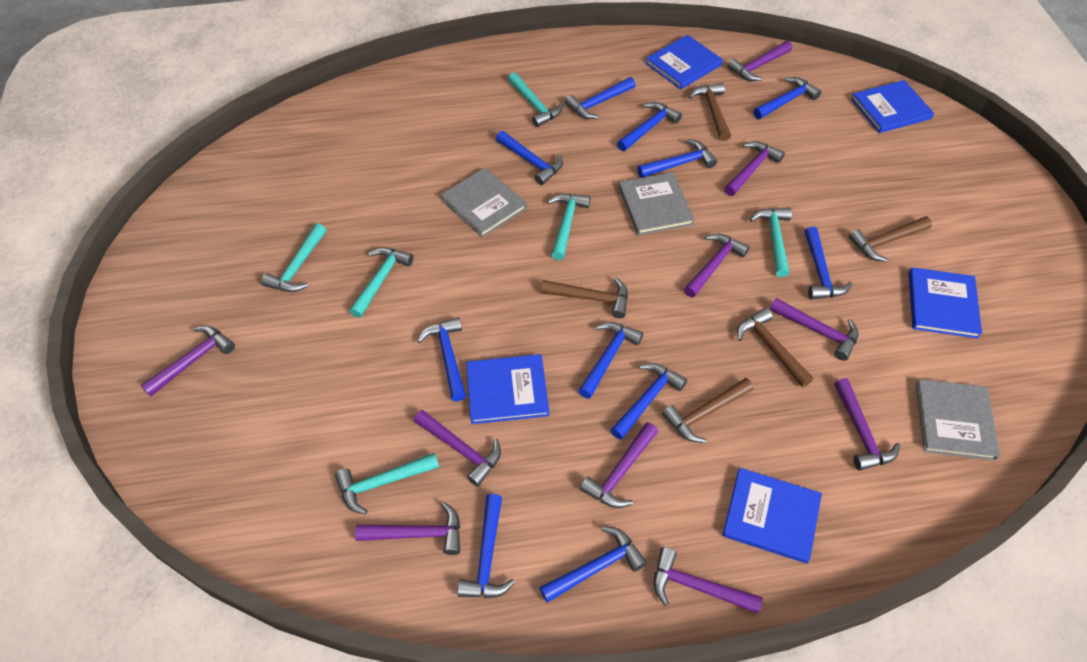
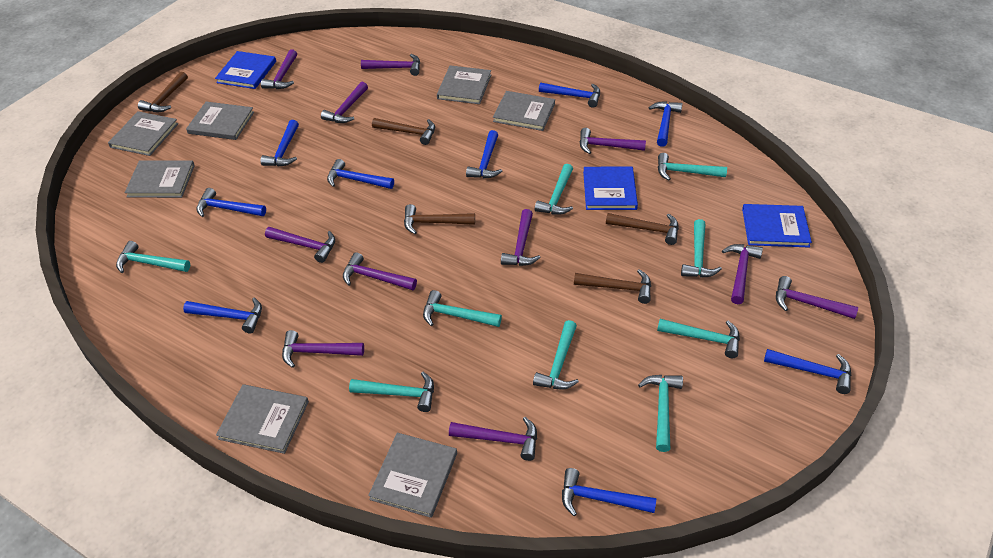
blue book: [466,354,550,424] [645,35,723,89] [722,468,822,564] [851,80,934,133] [909,267,982,339] = 5 -> [215,51,276,89] [583,167,638,210] [742,204,812,248] = 3
blue hammer: [417,317,466,401] [457,494,515,598] [496,131,563,185] [539,526,647,603] [565,77,636,119] [578,322,643,399] [610,363,687,440] [617,102,682,151] [637,139,717,178] [753,77,821,119] [805,227,852,299] = 11 -> [183,298,262,334] [196,188,266,217] [260,120,299,167] [327,159,394,189] [466,130,502,178] [539,83,600,108] [562,468,656,516] [648,101,683,147] [764,349,852,394] = 9
grey book: [441,168,527,238] [619,172,695,235] [915,379,1000,461] = 3 -> [108,111,178,156] [125,160,195,198] [186,102,254,140] [216,384,309,454] [368,432,457,518] [437,65,491,104] [493,91,555,131] = 7
purple hammer: [141,326,235,397] [355,502,460,555] [414,410,501,486] [580,422,658,508] [654,547,763,614] [684,234,750,297] [724,141,785,196] [727,41,792,81] [770,298,859,361] [834,378,900,471] = 10 -> [261,49,297,89] [265,227,335,263] [282,330,364,368] [321,82,368,123] [343,252,417,290] [361,54,420,76] [449,417,537,461] [501,209,541,266] [580,128,646,154] [722,244,763,304] [776,276,858,319] = 11
turquoise hammer: [262,223,326,292] [335,453,439,514] [349,247,414,318] [508,73,563,127] [547,193,591,260] [749,208,792,277] = 6 -> [116,241,190,273] [349,372,434,412] [423,290,502,327] [533,320,579,390] [535,164,573,215] [638,375,683,452] [657,319,740,358] [658,153,727,181] [681,219,722,278] = 9

